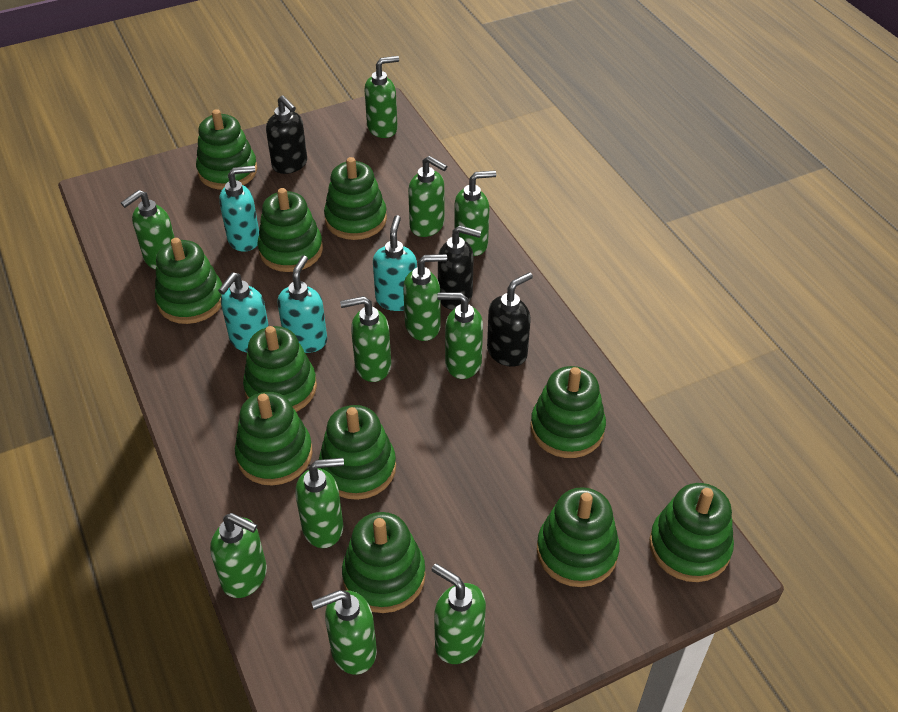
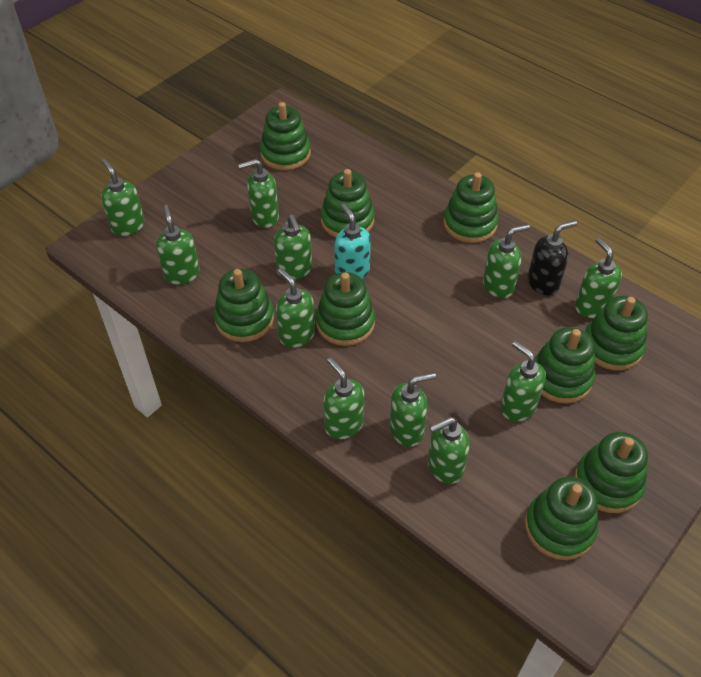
black soap dispenser: [266,96,307,174] [438,225,481,310] [487,272,533,367] = 3 -> [528,220,577,295] = 1
green stacking toy: [155,238,222,324] [196,109,257,190] [235,392,313,486] [243,326,317,412] [257,188,323,272] [319,405,396,500] [324,157,387,240] [342,512,426,613] [531,366,606,458] [537,487,620,587] [649,483,734,582] = 11 -> [214,269,274,342] [260,102,311,170] [316,272,375,346] [321,169,375,237] [443,172,499,243] [525,477,598,560] [535,327,595,404] [575,432,648,513] [585,296,648,370] = 9
turquoise soap dispenser: [218,272,269,353] [219,166,259,252] [277,255,327,353] [373,215,417,311] = 4 -> [334,203,371,279] = 1

